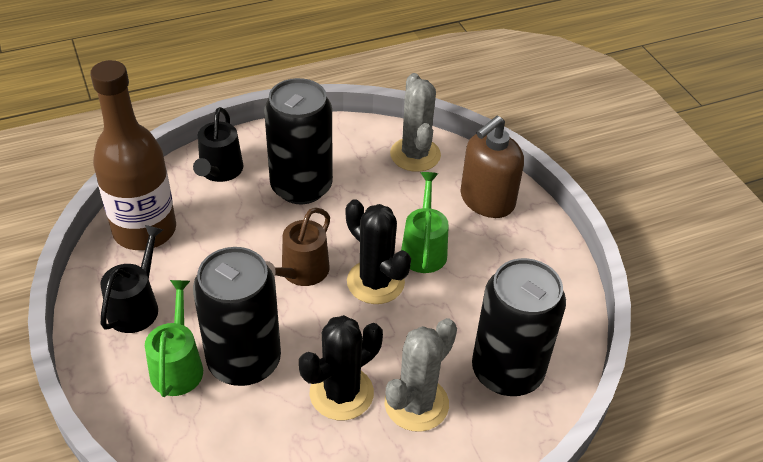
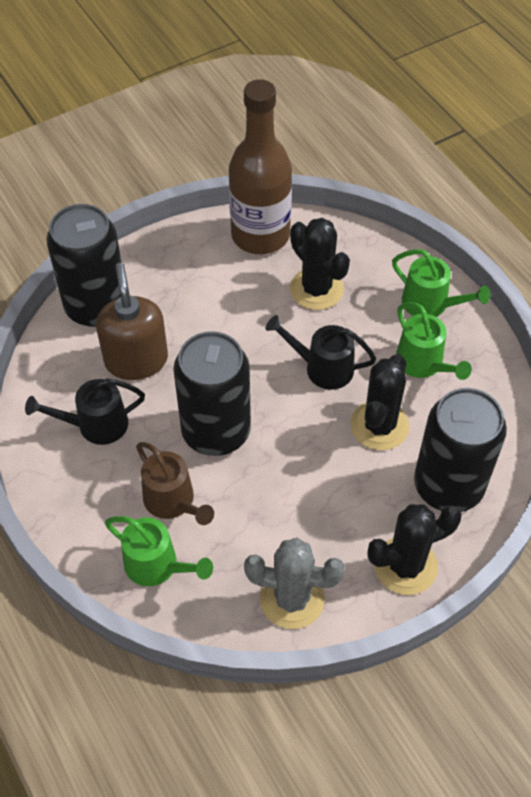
black cactus: [299,315,383,420] [346,199,411,304] = 2 -> [290,218,350,310] [350,354,409,450] [367,504,462,595] = 3
green watering can: [145,280,203,397] [401,172,449,273] = 2 -> [105,516,213,586] [392,249,491,317] [396,302,472,380] = 3
grey cactus: [385,318,457,432] [390,73,441,172] = 2 -> [244,538,345,629] = 1

